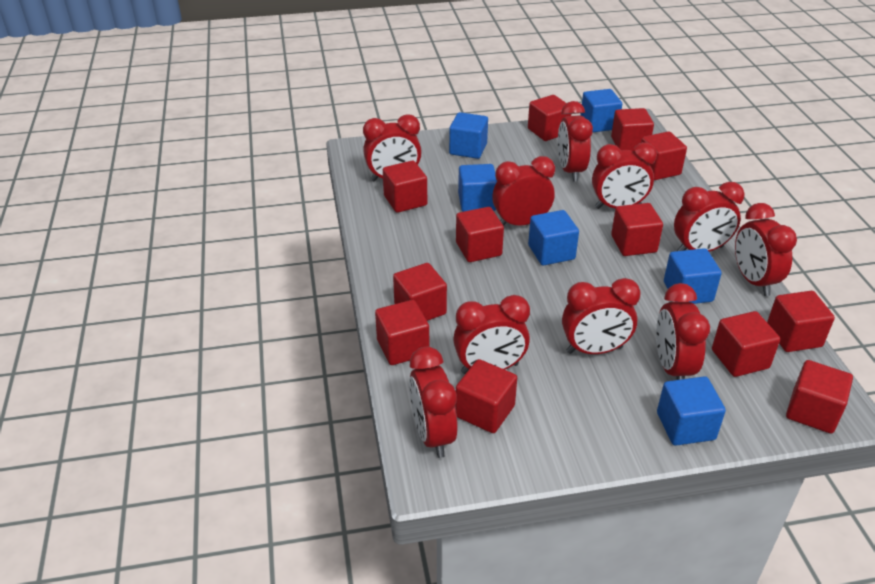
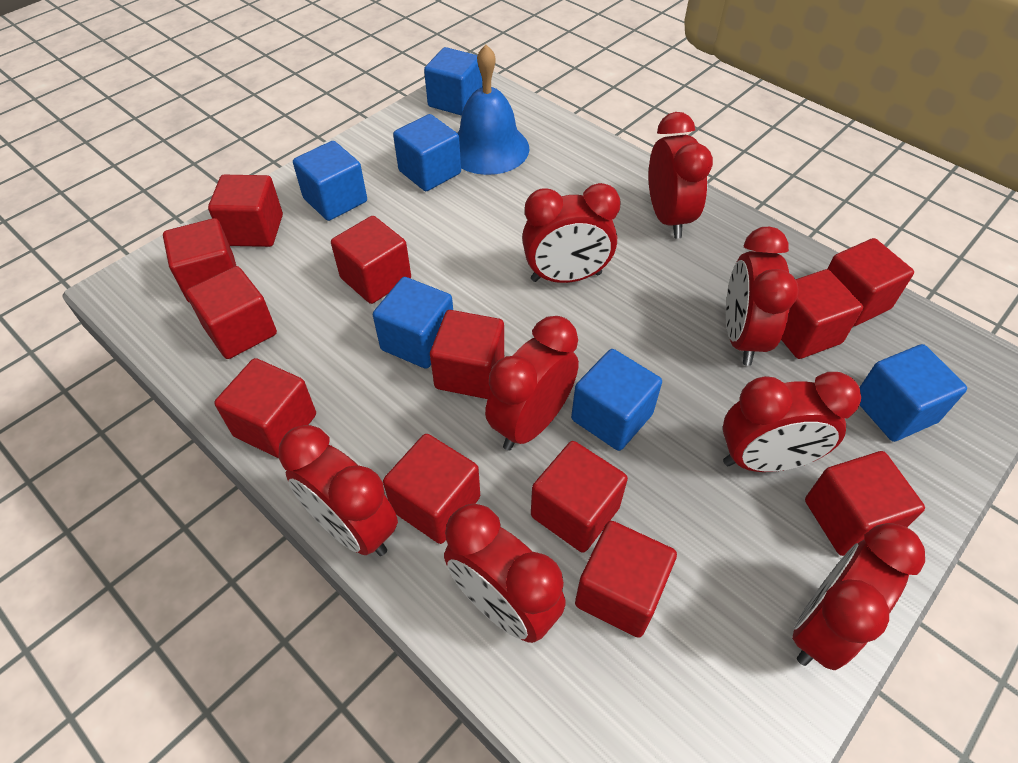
blue bell: none = 0 -> [458,45,530,175] = 1
red clock: [363,114,422,182] [409,347,458,458] [453,295,530,374] [492,156,555,226] [558,101,593,182] [562,278,641,354] [592,142,657,209] [656,283,710,380] [674,182,744,251] [735,203,797,296] = 10 -> [279,425,398,556] [444,504,566,643] [485,316,579,451] [522,183,621,283] [649,112,713,238] [723,372,861,472] [726,227,799,366] [792,523,925,670] = 8

